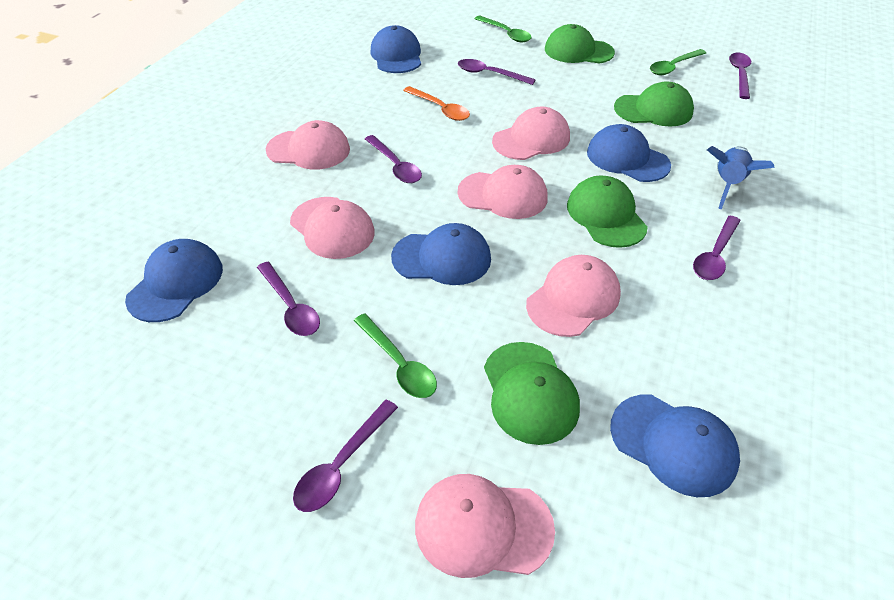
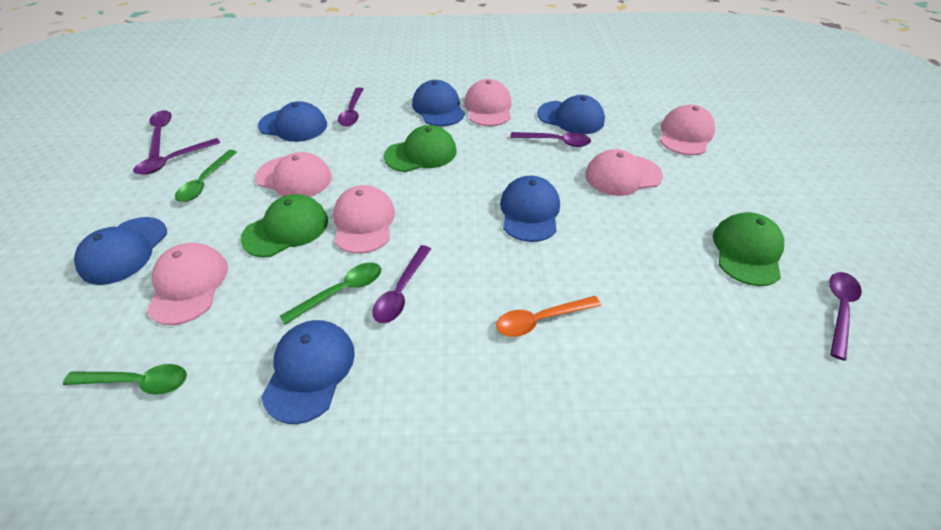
blue cap: [125,239,223,322] [370,25,421,73] [391,223,491,285] [587,124,671,182] [610,395,740,497] = 5 -> [74,217,167,285] [258,101,327,142] [261,320,355,424] [412,80,465,126] [500,176,560,242] [537,95,605,134] = 6
blue rocket: [707,146,774,209] = 1 -> none = 0
green cap: [484,342,580,445] [545,24,615,64] [567,176,648,248] [614,81,694,127] = 4 -> [241,194,328,257] [384,125,456,172] [713,212,784,286] = 3

